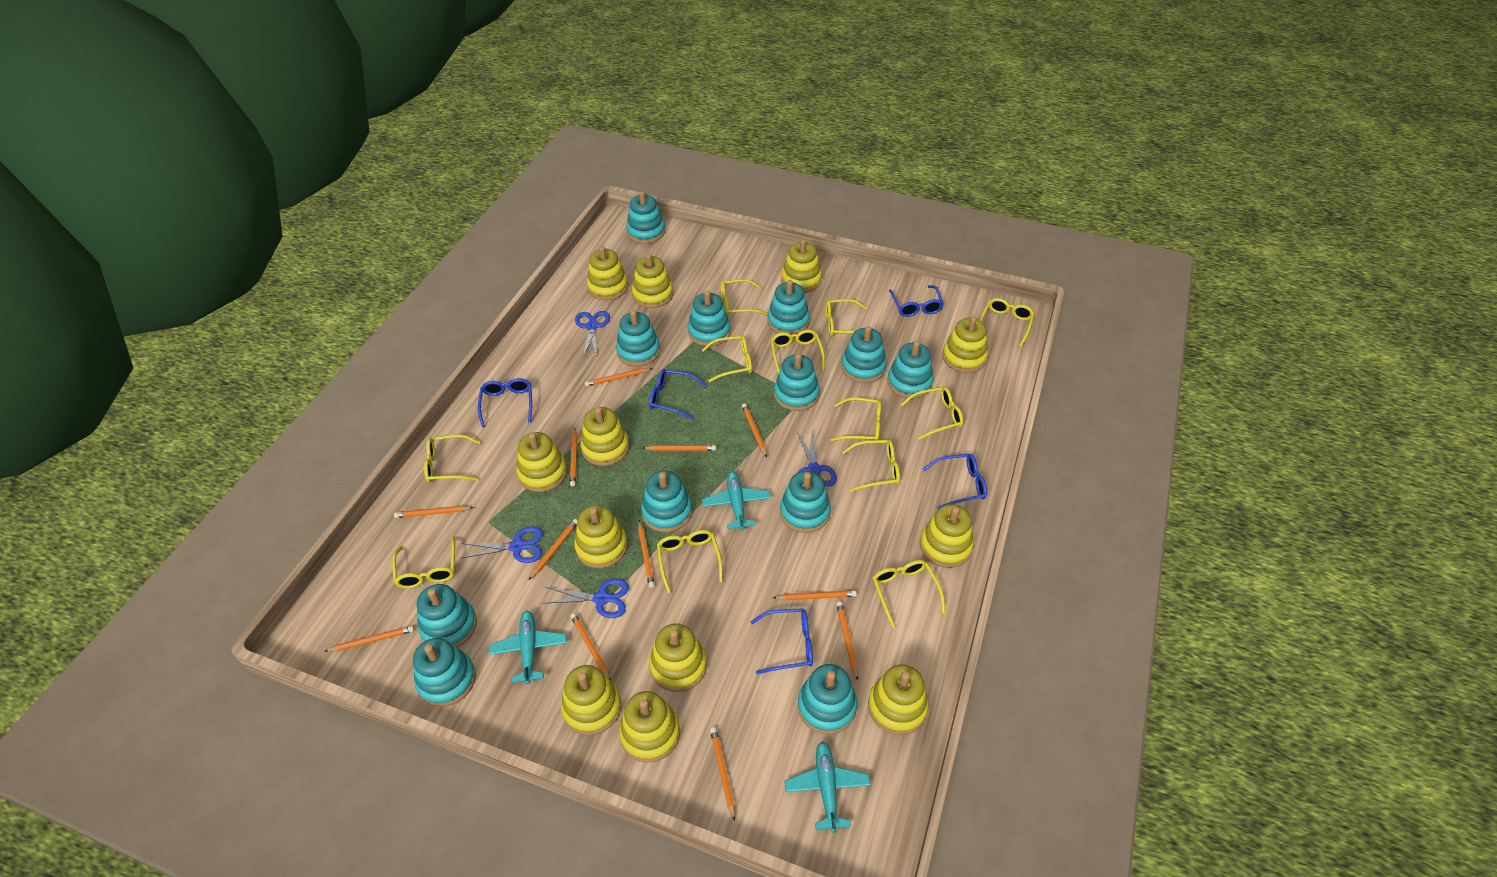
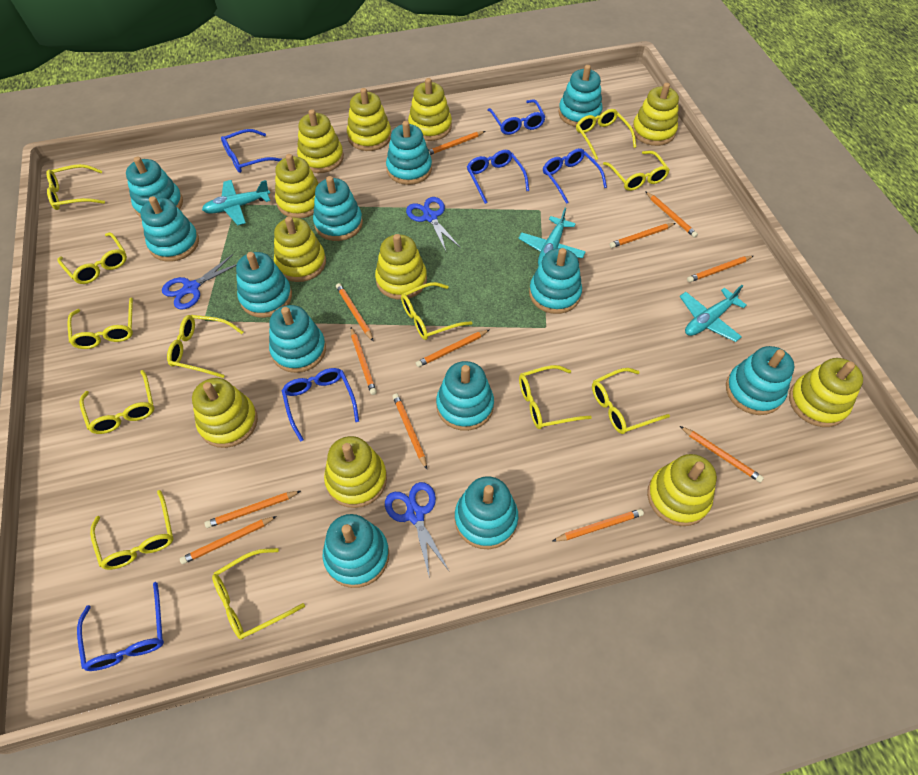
blue glasses: [478,378,532,428] [649,369,707,420] [750,608,813,674] [889,285,944,317] [923,454,987,509] = 5 -> [77,582,164,671] [221,129,282,173] [282,368,359,442] [467,150,529,204] [488,99,546,135] [543,148,607,204] = 6
blue scissors: [460,526,543,563] [542,579,629,618] [575,311,610,357] [797,431,837,487] = 4 -> [162,254,237,310] [385,482,450,579] [406,197,461,251] = 3
yellow stacking toy: [516,432,567,492] [561,665,621,735] [574,505,628,568] [580,407,629,466] [587,246,628,300] [619,691,680,763] [632,254,673,308] [649,624,707,692] [781,239,822,293] [868,664,929,735] [920,504,974,568] [942,316,988,373] = 12 -> [192,378,258,448] [274,216,326,282] [275,154,319,218] [297,109,344,173] [324,436,387,508] [347,88,391,151] [375,234,427,300] [408,78,452,141] [632,83,679,146] [647,454,717,526] [789,358,863,427] = 11

